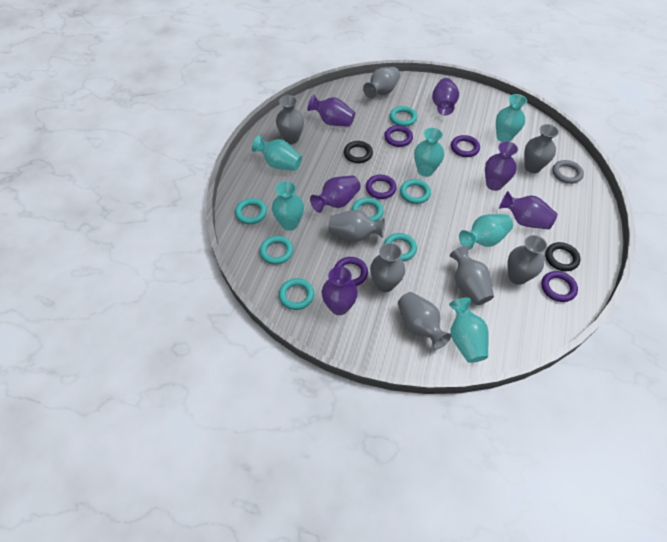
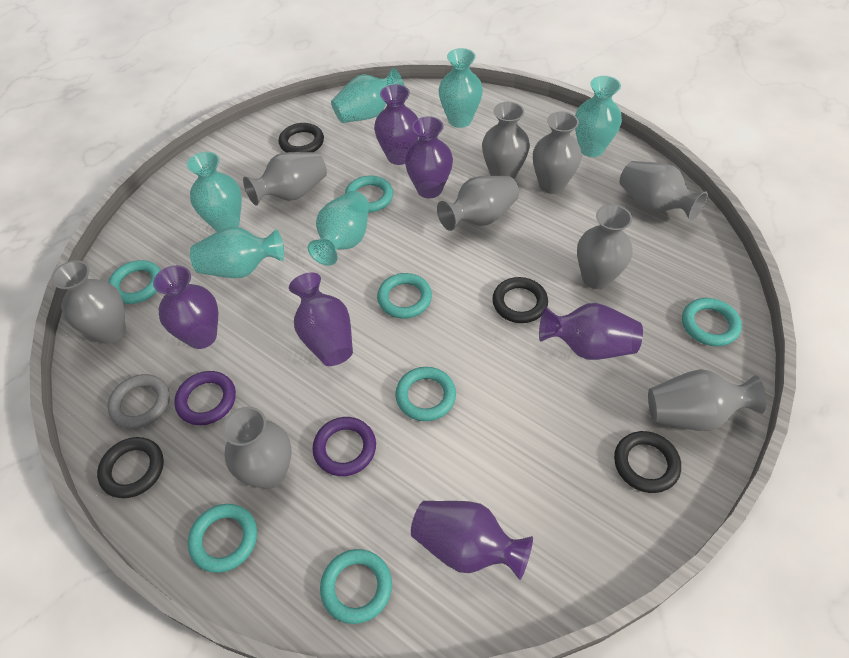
black ring: [344,141,373,163] [545,242,581,271] = 2 -> [97,437,164,498] [279,123,324,152] [492,277,548,323] [614,431,681,493] = 4
grey vase: [276,95,304,144] [329,210,385,242] [363,67,400,98] [370,243,405,292] [398,292,452,350] [450,246,494,305] [508,235,547,285] [524,124,559,173] = 8 -> [51,260,126,344] [222,406,292,489] [243,152,327,206] [437,176,519,231] [482,102,530,179] [533,111,582,194] [577,204,633,289] [619,161,708,221] [648,369,766,431] = 9
purple ring: [335,257,368,286] [366,175,397,199] [384,125,413,147] [451,135,480,157] [541,271,578,302] = 5 -> [174,371,236,425] [313,417,376,476] = 2

